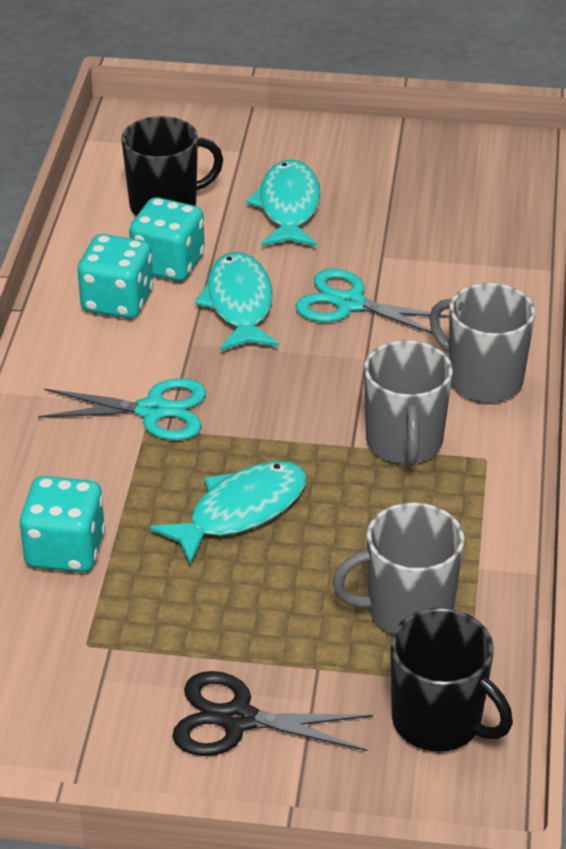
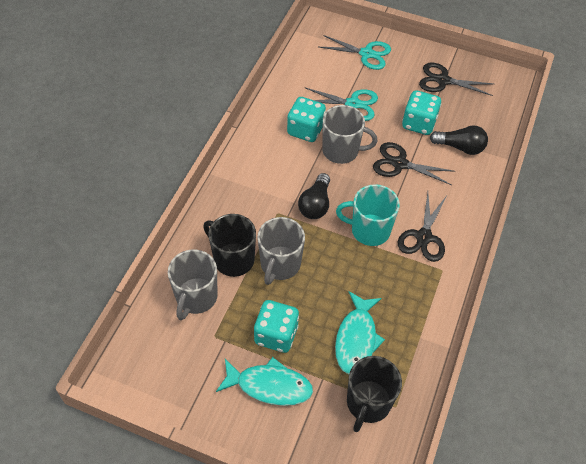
black light bulb: none = 0 -> [298,173,330,219] [430,125,488,155] = 2
black scissors: [172,671,373,756] = 1 -> [373,142,456,185] [398,193,447,262] [419,63,493,96] = 3
turquoise fish: [150,461,306,565] [195,252,279,351] [246,159,320,246] = 3 -> [216,357,313,406] [335,291,385,374] = 2
turquoise mug: none = 0 -> [336,184,400,246] = 1

